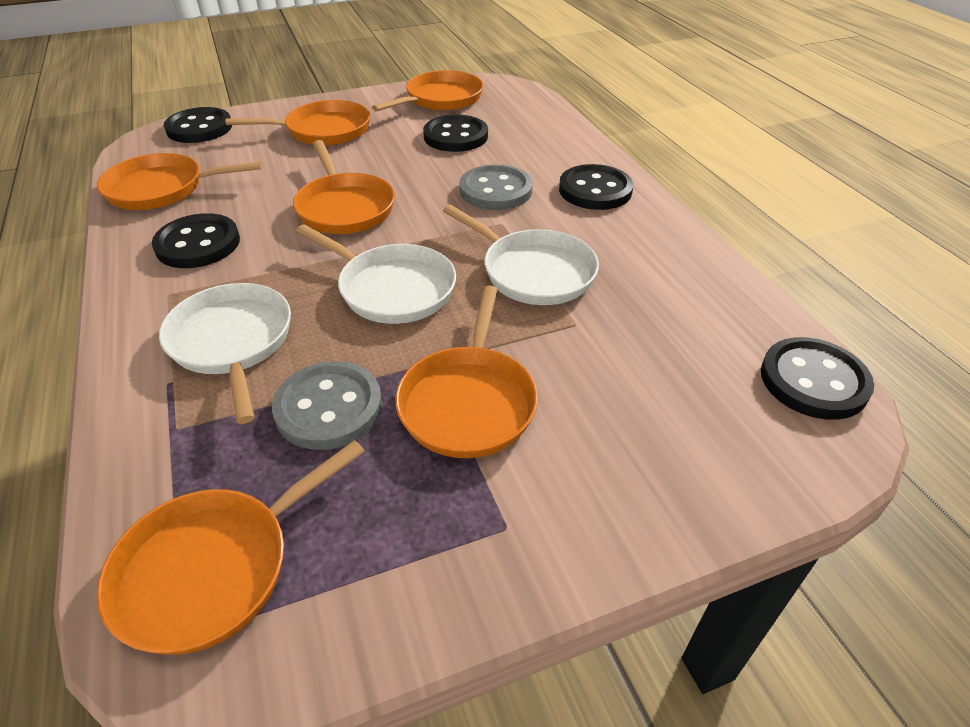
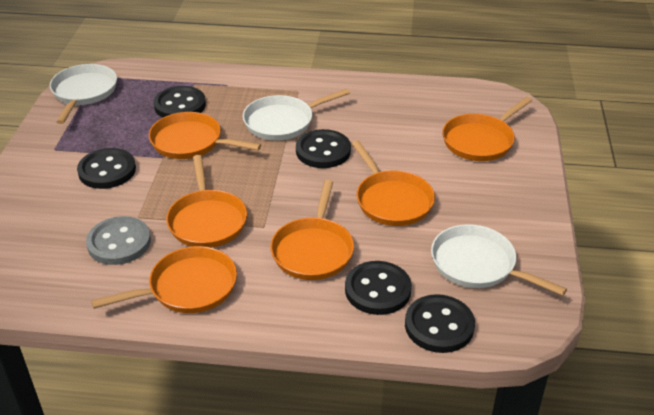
grey button: [272,361,382,450] [459,164,533,210] = 2 -> [86,216,151,265] = 1

